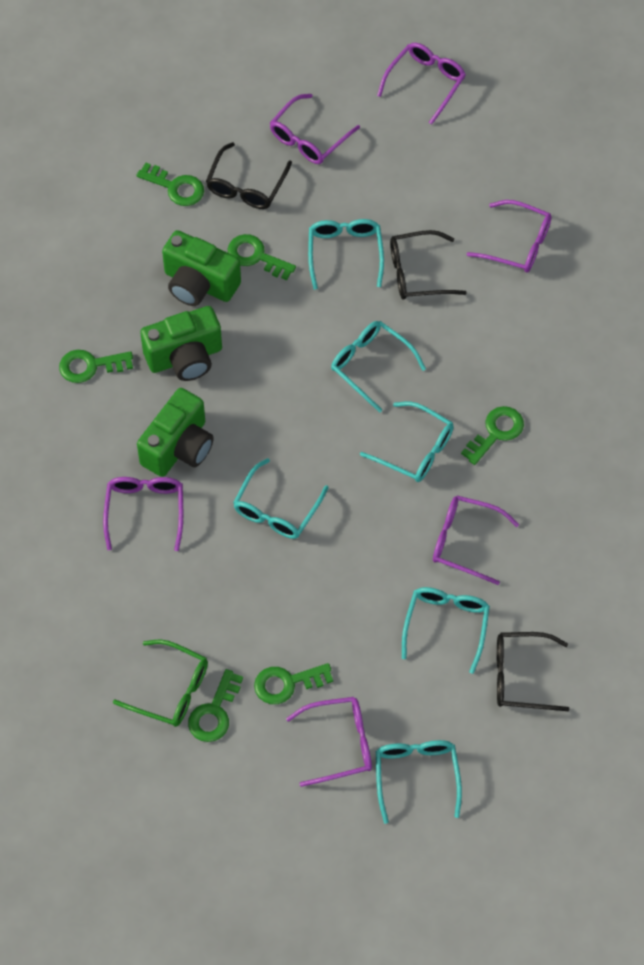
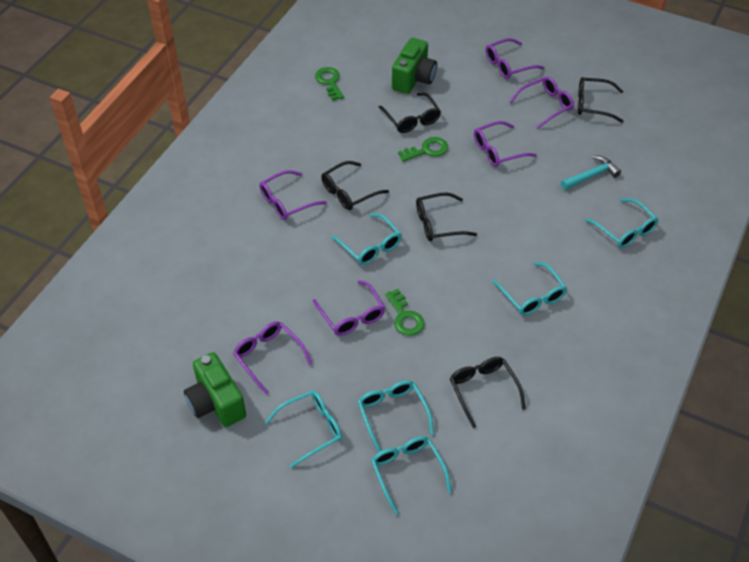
black glasses: [206,142,292,209] [390,230,467,300] [497,632,570,711] = 3 -> [321,161,389,210] [378,93,441,133] [416,192,477,241] [450,357,526,428] [578,77,624,123] = 5
green camera: [137,388,214,477] [140,306,222,381] [162,230,241,306] = 3 -> [184,352,246,427] [392,38,437,94] = 2
green glasses: [113,640,208,727] = 1 -> none = 0
green key: [59,350,133,383] [136,162,204,206] [188,669,243,742] [228,234,296,280] [254,663,333,704] [461,406,524,465] = 6 -> [315,67,344,101] [385,289,425,336] [398,137,448,162] = 3
turquoise hammer: none = 0 -> [561,155,621,190] = 1

